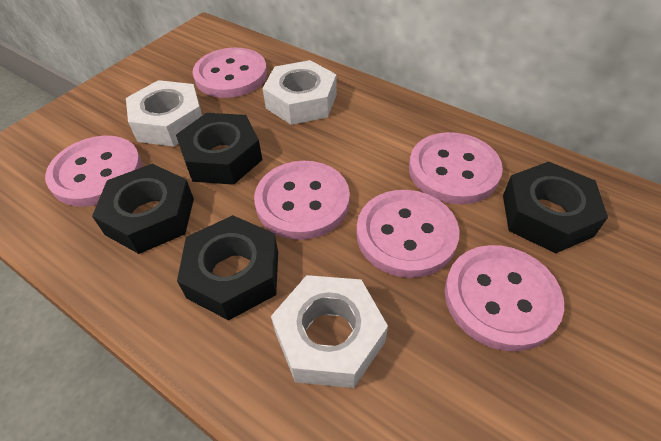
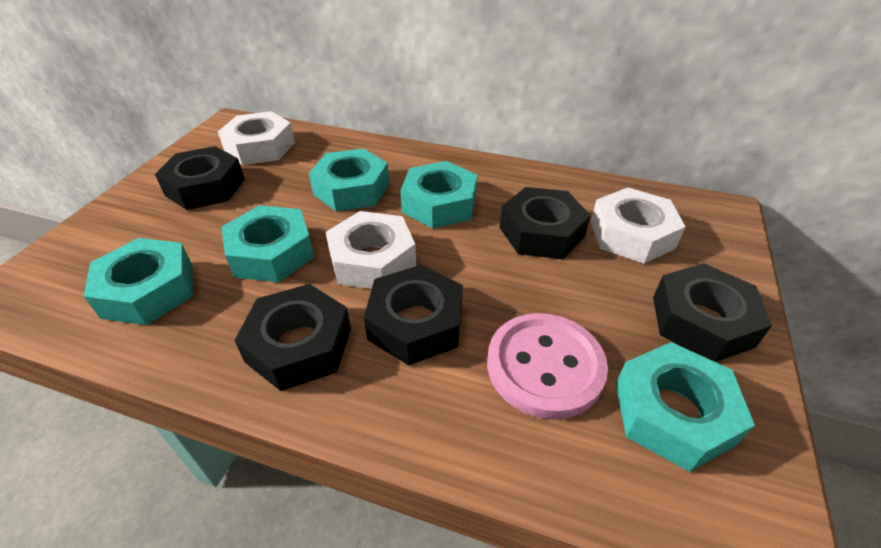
black nut: [92,164,194,254] [176,113,262,185] [177,215,278,320] [503,161,608,253] = 4 -> [155,146,245,210] [234,284,351,391] [364,265,463,366] [500,187,591,259] [653,263,772,362] = 5
pink button: [45,136,142,207] [193,48,267,98] [254,161,350,240] [356,190,459,278] [409,132,503,205] [445,245,564,351] = 6 -> [487,313,608,419] = 1
turquoise nut: none = 0 -> [84,238,193,325] [221,205,314,282] [309,148,390,212] [400,161,477,229] [616,342,755,472] = 5

